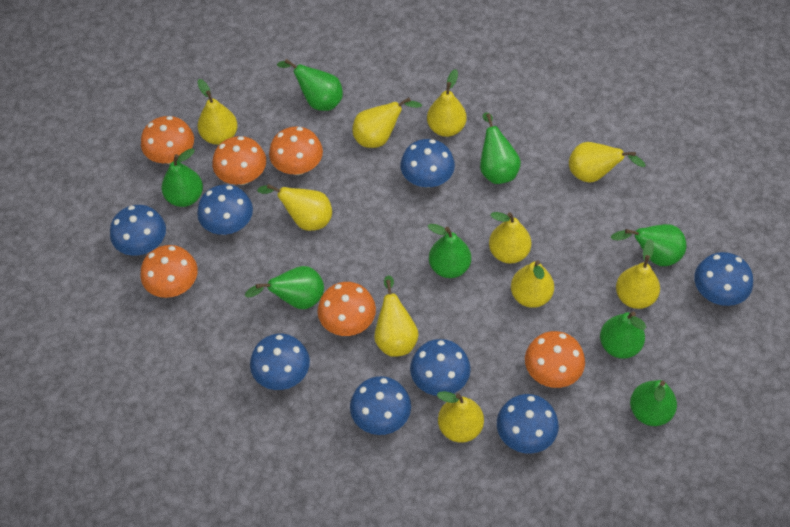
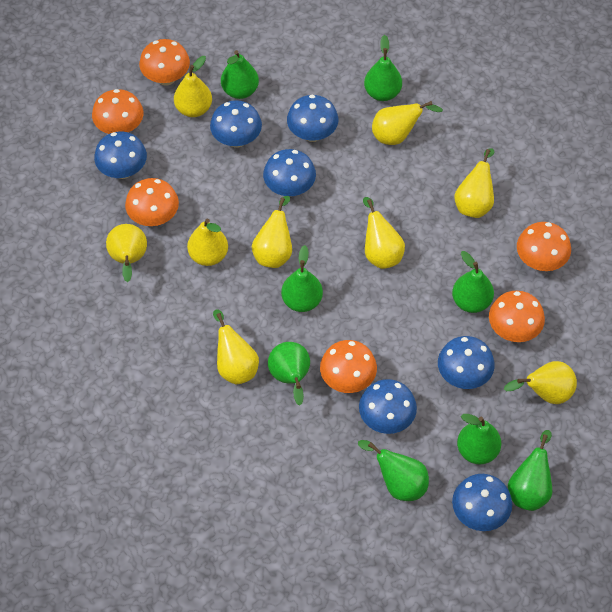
blue mushroom: [110,205,166,256] [197,185,253,235] [250,334,310,390] [350,376,411,435] [400,139,455,188] [410,339,471,396] [497,394,559,454] [694,252,753,306] = 8 -> [94,131,147,179] [210,100,262,148] [263,149,316,197] [287,95,338,142] [359,379,417,434] [438,336,495,389] [452,474,512,531] = 7
yellow pear: [197,79,238,145] [257,184,332,231] [352,98,422,148] [374,275,419,357] [427,69,467,137] [437,391,484,443] [489,212,531,264] [511,260,554,308] [569,142,646,183] [616,239,660,309] = 10 -> [106,224,147,282] [174,56,212,117] [187,219,228,266] [213,310,259,384] [252,196,292,268] [363,197,405,269] [372,101,443,145] [454,148,494,218] [504,361,577,404] = 9

